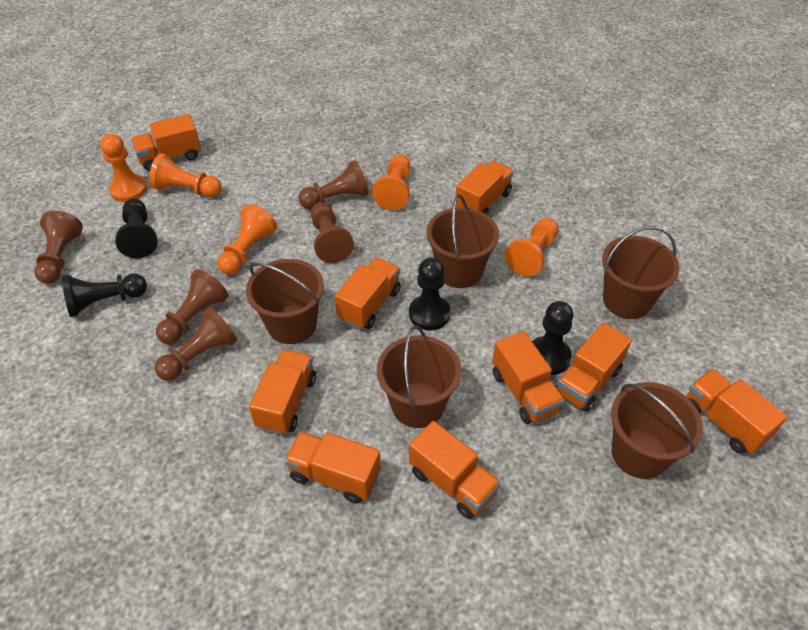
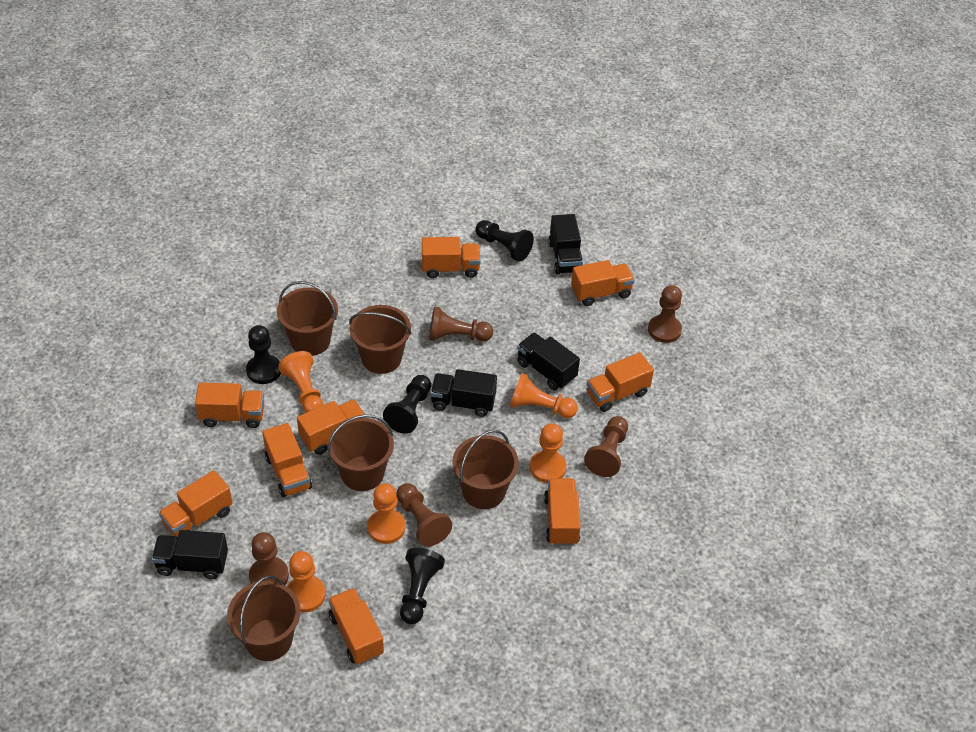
black truck: none = 0 -> [152,530,228,579] [430,369,497,417] [517,333,580,390] [548,214,583,275] = 4

